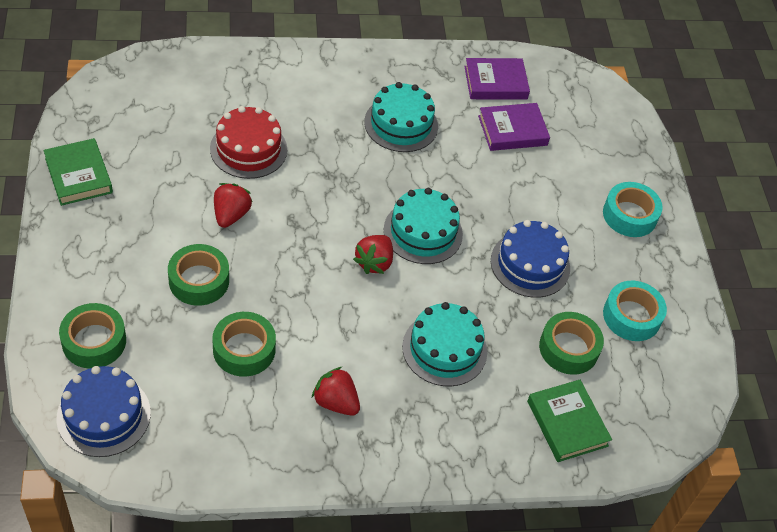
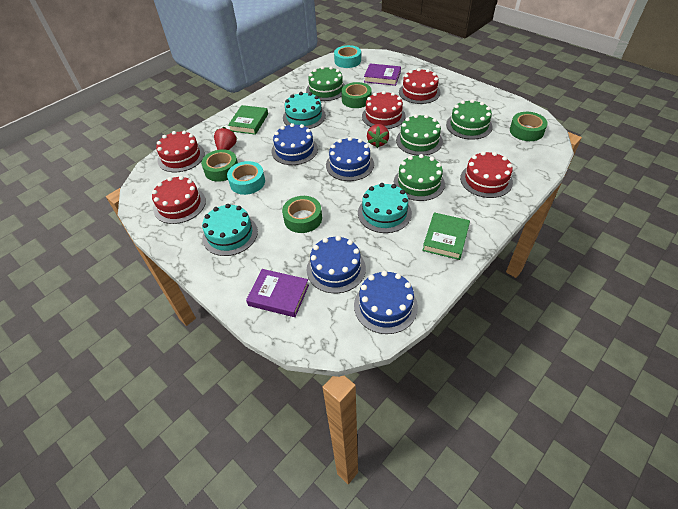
blue cake: [56,366,151,457] [491,220,570,298] = 2 -> [272,123,318,165] [307,236,366,293] [326,137,374,181] [354,271,418,334] = 4
green cake: none = 0 -> [306,66,345,101] [394,154,445,201] [396,114,443,155] [446,99,493,140] = 4
red cake: [210,106,287,179] = 1 -> [152,176,206,224] [156,131,205,172] [362,91,406,129] [399,68,441,104] [460,151,513,198] = 5
red strawberry: [214,183,252,228] [312,367,360,416] [353,235,393,274] = 3 -> [214,127,237,150] [367,124,389,148] = 2

